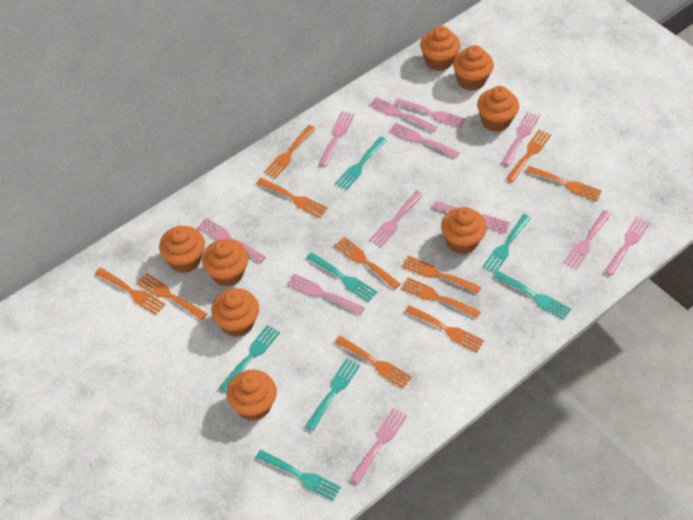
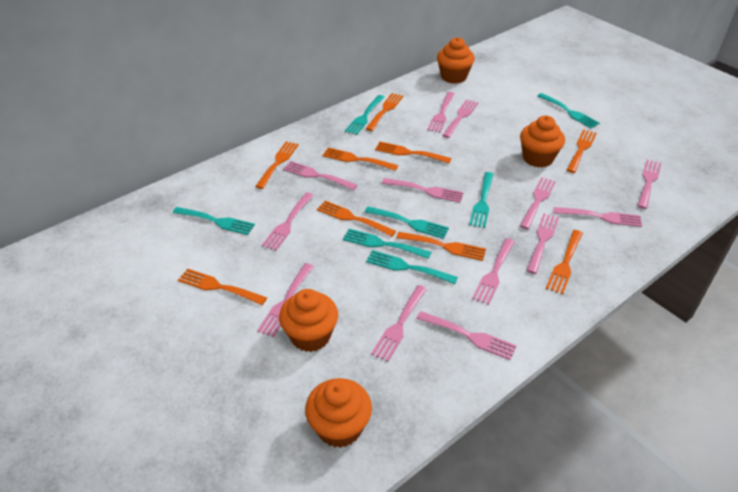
orange cupcake: [159,226,205,273] [202,239,248,287] [211,288,259,337] [227,370,277,421] [420,26,460,71] [441,207,487,254] [453,45,494,91] [477,86,519,132] = 8 -> [279,289,338,352] [305,378,372,448] [437,37,475,84] [520,115,565,168] = 4
orange fork: [95,268,166,315] [136,273,207,320] [257,178,327,218] [264,125,316,179] [334,237,400,289] [335,336,412,388] [401,277,481,318] [402,256,481,294] [405,305,484,352] [506,129,551,182] [526,166,602,201] = 11 -> [178,268,267,305] [255,141,299,189] [317,201,396,237] [322,147,398,171] [366,93,403,131] [375,142,452,163] [396,232,486,261] [546,230,583,294] [567,129,597,173] = 9
pink fork: [197,218,266,263] [287,274,364,315] [319,111,354,167] [350,408,407,484] [369,97,437,132] [369,191,423,247] [389,122,460,158] [394,98,466,129] [432,201,510,234] [502,112,539,166] [563,210,611,269] [604,217,650,276] = 12 -> [257,263,314,337] [262,192,314,251] [283,161,357,190] [371,285,427,361] [382,178,464,202] [416,311,517,360] [427,92,454,133] [442,99,478,138] [472,238,515,305] [520,177,556,229] [527,213,559,274] [554,207,642,227] [637,160,662,209] = 13

